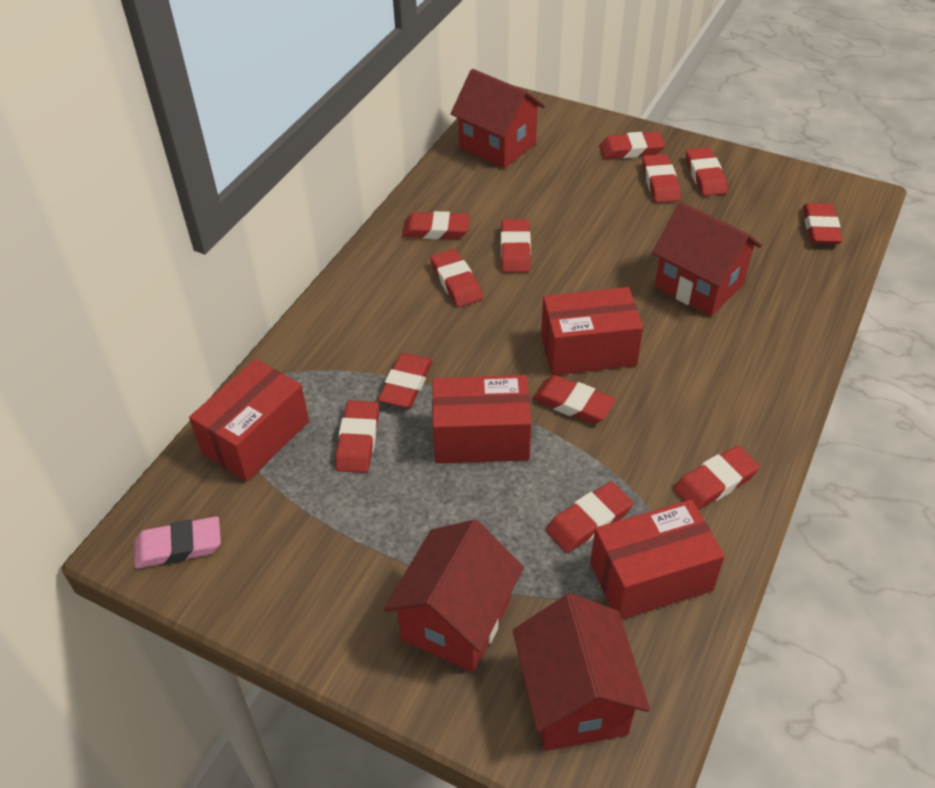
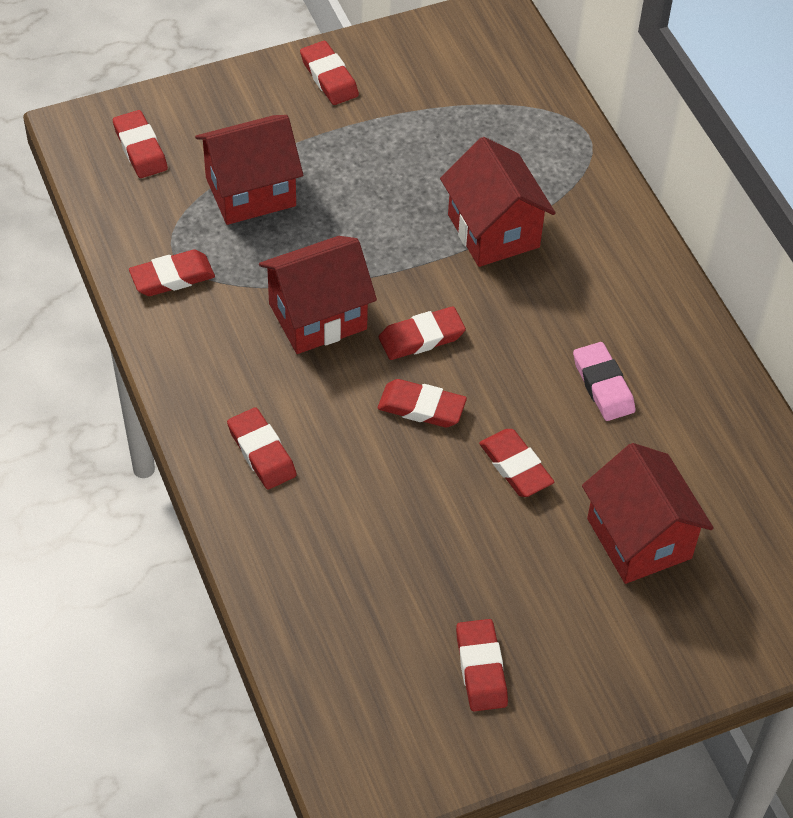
red box: [189,359,309,482] [432,375,531,463] [541,287,643,375] [590,500,725,619] = 4 -> none = 0
red eraser: [335,400,379,473] [378,353,433,408] [402,211,470,239] [430,249,483,307] [501,219,531,273] [533,375,616,424] [546,481,633,553] [599,132,665,159] [642,154,681,203] [674,446,760,510] [686,147,728,196] [803,203,842,244] = 12 -> [113,110,168,178] [129,250,215,296] [227,407,297,489] [300,41,359,105] [378,379,467,428] [379,306,466,360] [456,619,508,711] [479,429,554,497] = 8

